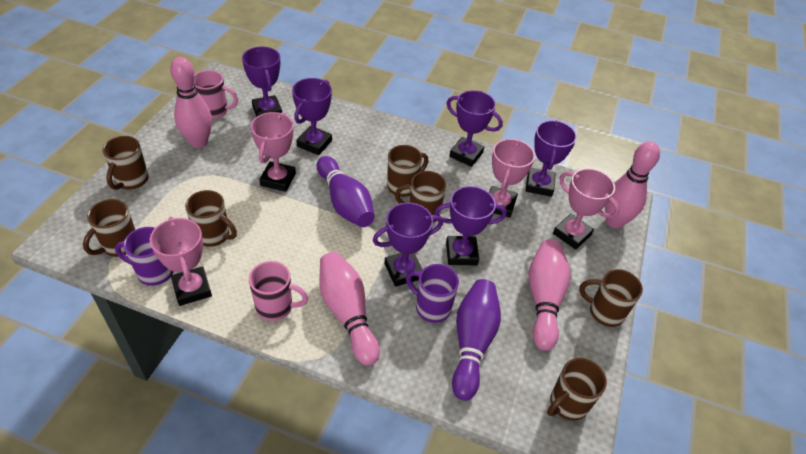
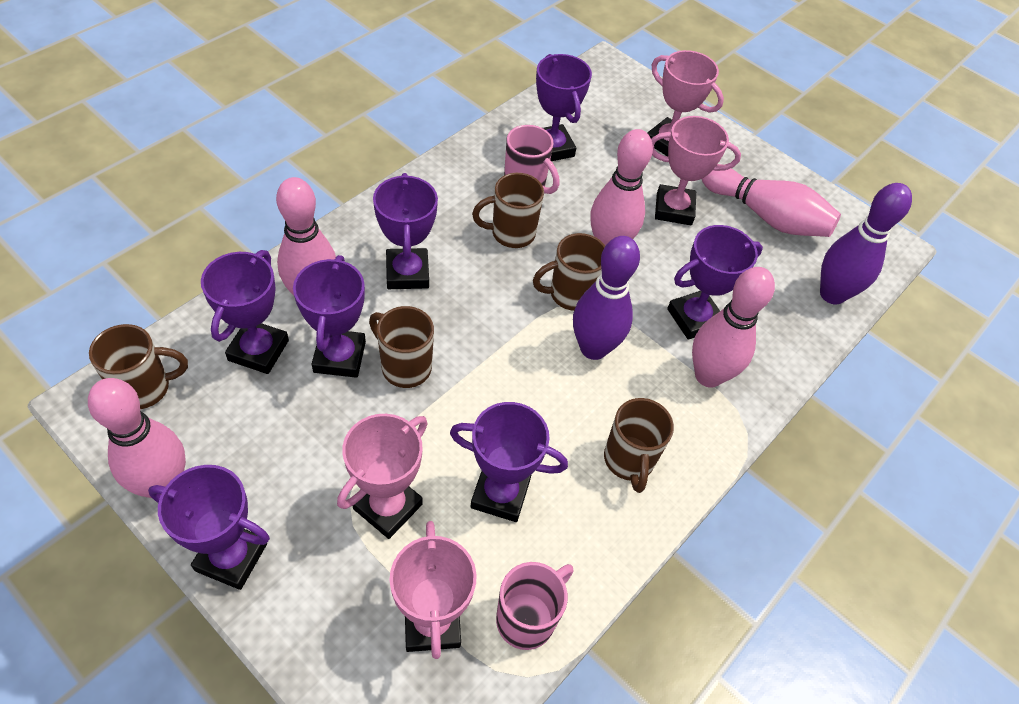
brown mug: [83,199,135,257] [102,136,149,190] [185,190,237,247] [387,145,429,197] [395,171,446,223] [547,358,607,421] [579,269,643,327] = 7 -> [89,324,188,409] [369,306,434,388] [472,173,544,248] [533,233,605,311] [604,398,674,493] = 5
pink bowling pin: [170,57,212,148] [319,252,380,366] [529,240,571,351] [605,141,660,229] = 4 -> [88,378,186,498] [276,177,336,296] [591,129,653,246] [692,267,775,388] [702,164,841,237] = 5
purple mug: [115,227,174,286] [406,264,459,323] = 2 -> none = 0
purple trophy: [242,47,282,117] [292,78,332,155] [373,203,443,287] [434,186,507,265] [447,90,503,167] [526,120,577,197] = 6 -> [148,465,270,590] [201,250,289,374] [293,255,366,378] [373,173,438,289] [450,402,568,522] [536,54,592,161] [667,225,763,340] = 7

